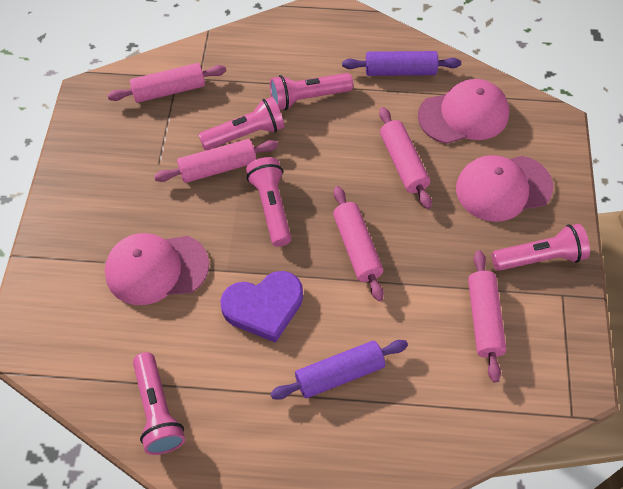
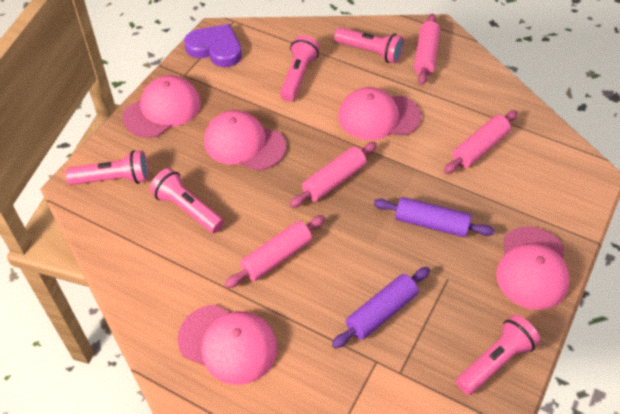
pink cap: [105,233,209,305] [418,79,509,144] [456,155,553,222] = 3 -> [123,75,201,138] [177,305,277,385] [204,110,286,171] [338,87,421,140] [496,226,570,310] = 5
pink rolling pin: [107,63,226,103] [154,139,278,183] [333,186,384,301] [379,107,432,209] [468,250,507,382] = 5 -> [225,215,325,288] [290,142,377,208] [414,14,440,85] [444,110,518,174] = 4

